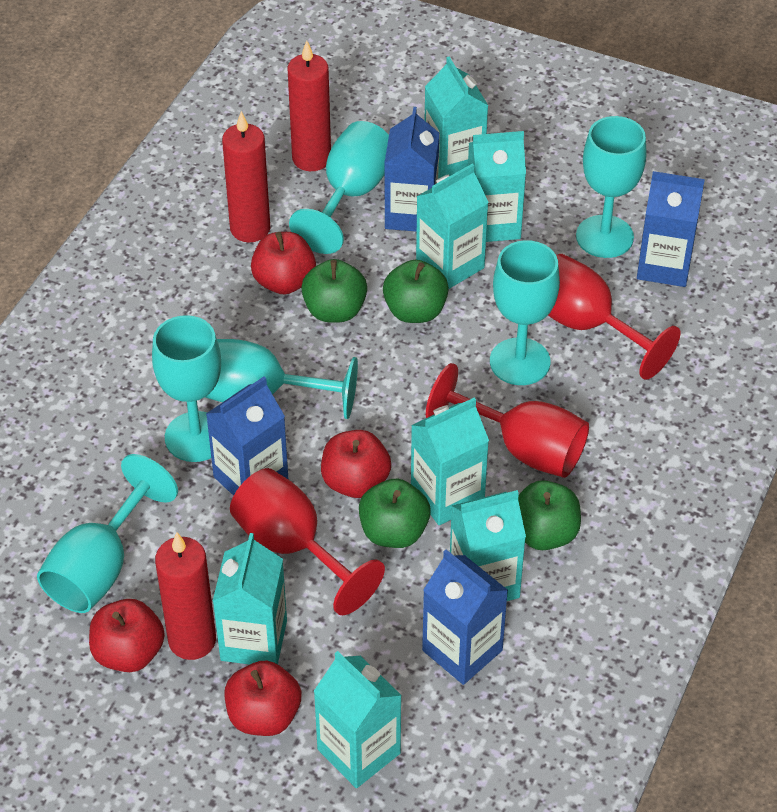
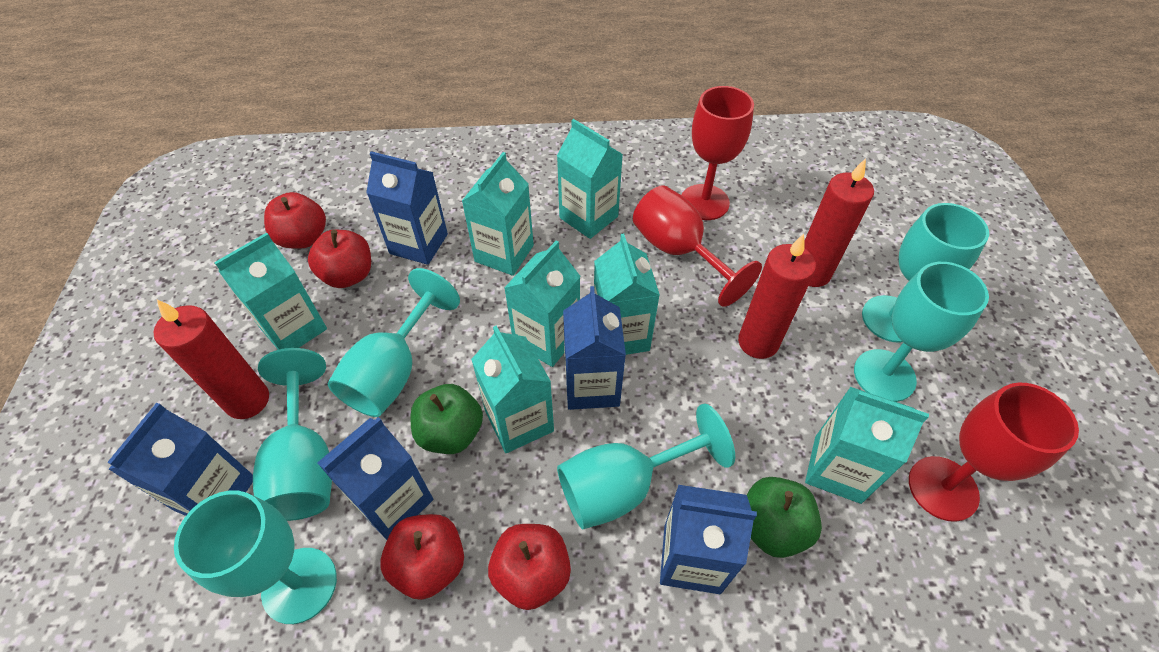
blue carton: [206,377,288,496] [385,107,439,232] [422,550,508,685] [637,171,705,287] = 4 -> [107,403,253,516] [317,417,433,540] [366,151,448,265] [563,286,626,410] [660,485,757,594] = 5
green apple: [301,259,367,323] [359,479,431,548] [383,260,449,323] [518,480,581,550] = 4 -> [411,384,483,454] [747,477,822,558] = 2

